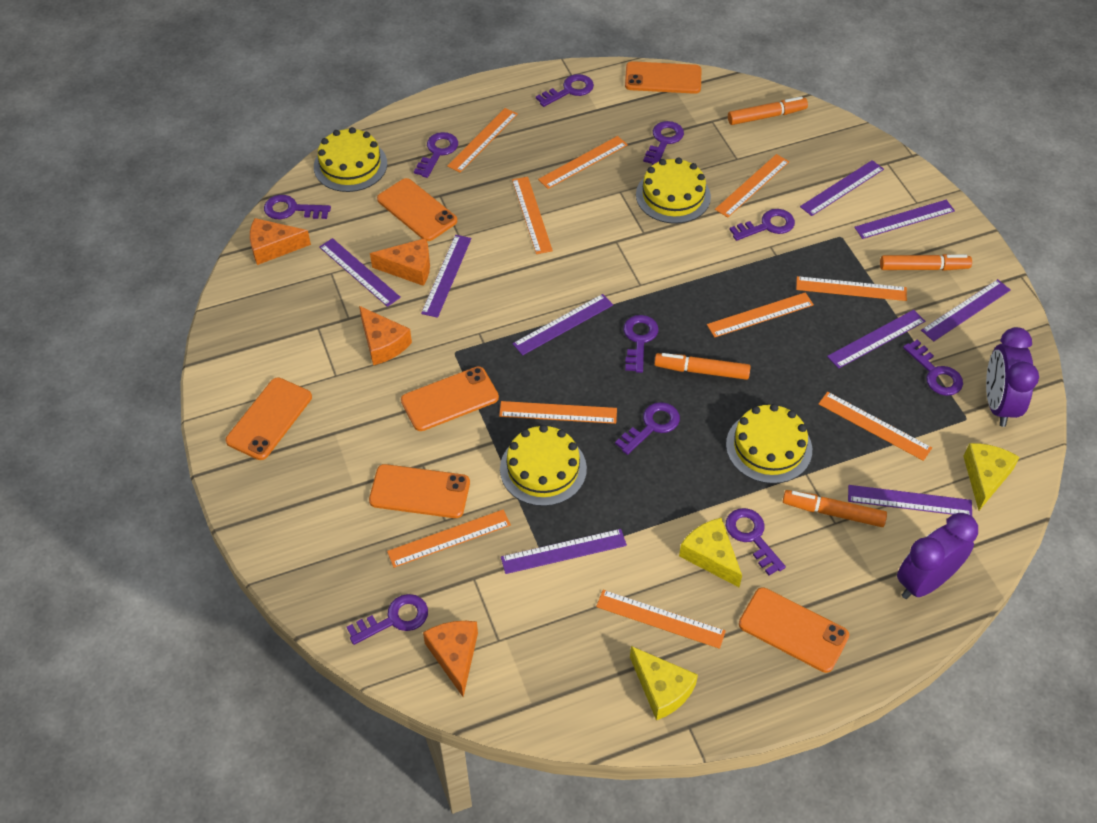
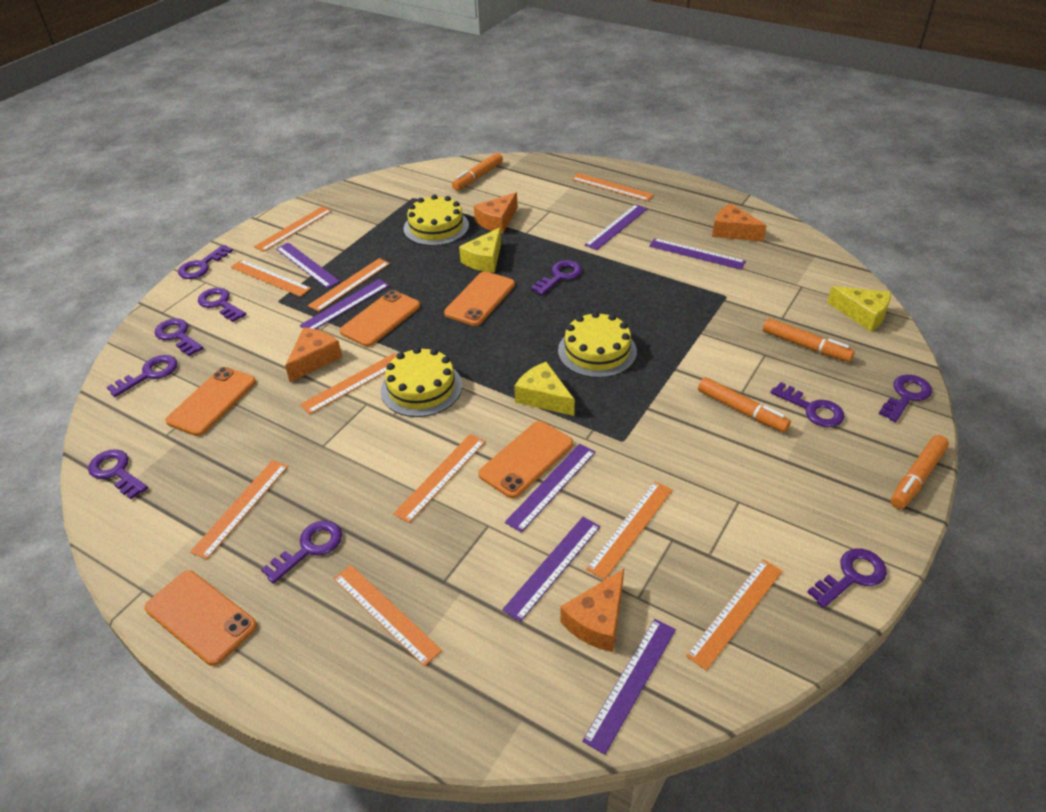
orange phone: [226,377,312,460] [369,464,470,518] [377,178,457,241] [401,367,499,431] [625,61,701,94] [739,587,849,673] = 6 -> [145,570,257,666] [165,367,256,436] [340,290,420,347] [444,271,515,326] [478,421,573,498] = 5
purple clock: [897,513,978,599] [986,327,1039,427] = 2 -> none = 0
purple ruler: [319,238,401,307] [421,235,471,318] [501,529,627,574] [512,294,613,355] [800,160,884,216] [827,310,925,369] [848,485,972,516] [854,200,955,239] [921,279,1010,341] = 9 -> [276,243,340,288] [299,279,389,329] [502,517,601,622] [505,444,596,533] [582,619,676,755] [585,204,647,250] [649,238,746,270] = 7
yellow cake: [314,127,387,192] [500,425,587,506] [636,158,711,224] [726,404,812,484] = 4 -> [381,347,462,417] [404,195,469,246] [558,311,637,378] = 3

